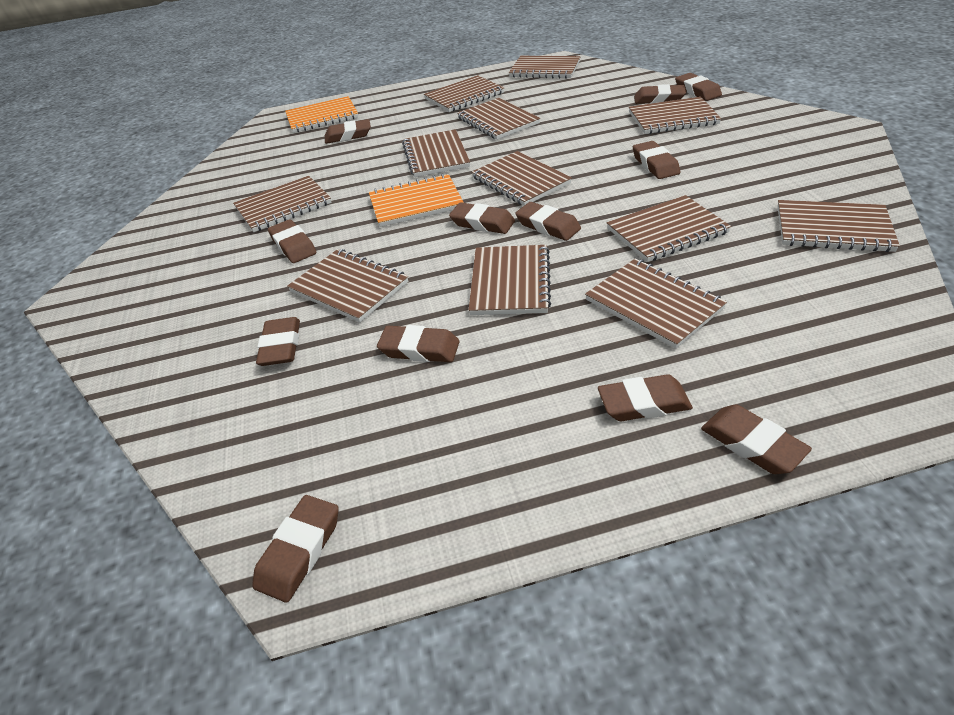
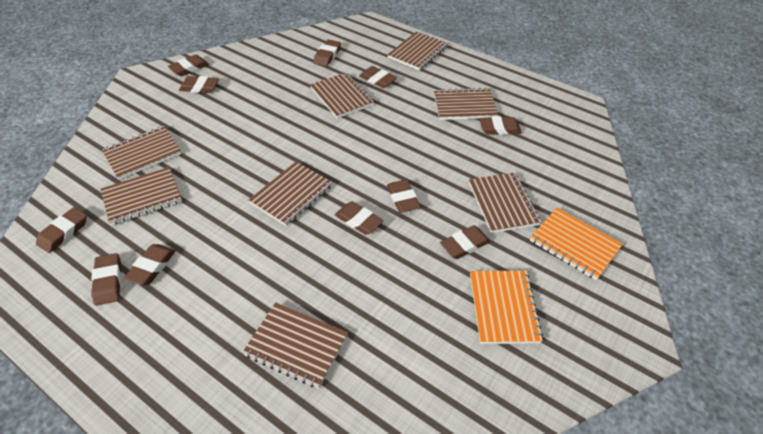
brown eraser: [252,495,339,603] [256,317,300,366] [268,219,316,263] [325,119,371,144] [377,325,460,362] [449,202,515,234] [515,202,581,241] [598,374,693,421] [633,141,680,179] [634,84,686,104] [675,73,722,101] [701,405,812,474] = 12 -> [36,207,87,253] [91,253,121,306] [124,244,176,285] [168,55,209,76] [179,76,219,93] [313,39,341,67] [335,201,383,235] [359,66,397,88] [387,180,421,213] [440,225,491,259] [479,116,522,135] = 11
brown notebook: [233,176,331,232] [287,249,408,322] [402,129,470,177] [424,75,504,112] [457,98,540,140] [468,245,551,315] [472,151,572,206] [509,56,581,79] [585,258,727,349] [607,195,731,262] [629,97,721,134] [777,200,900,252] = 12 -> [101,167,182,225] [102,126,182,180] [242,303,348,388] [249,162,332,226] [310,73,374,118] [387,32,448,71] [434,88,498,120] [469,173,541,233] = 8

